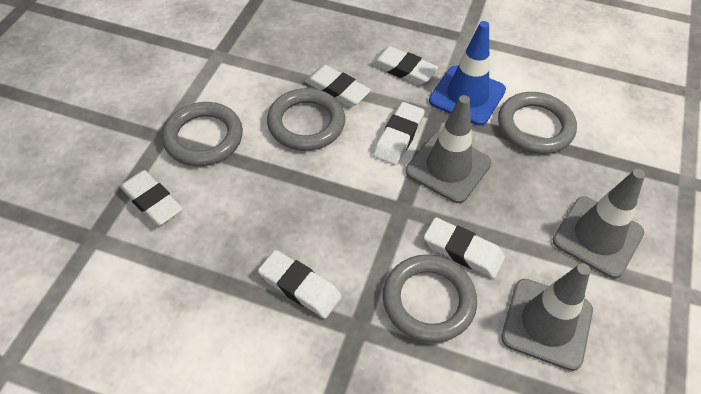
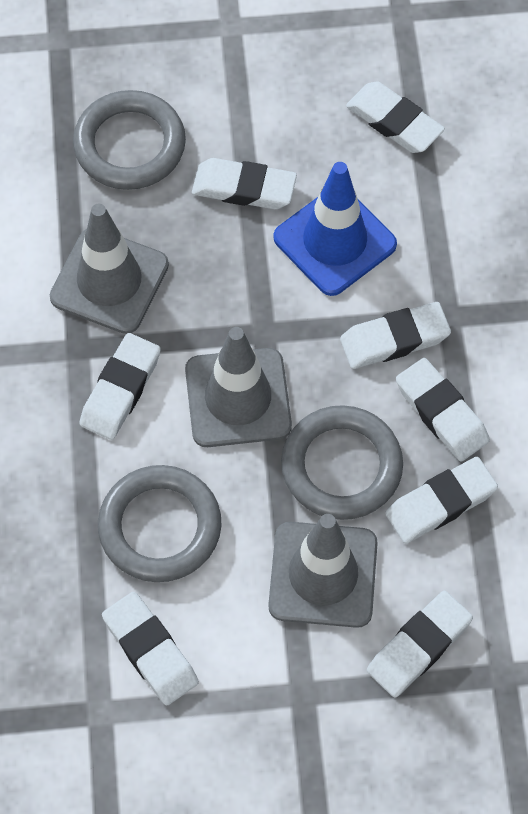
grey ring: [162,102,243,166] [267,88,345,151] [383,255,477,343] [498,92,577,154] = 4 -> [73,90,186,190] [98,465,222,582] [281,405,403,520] = 3
white eraser: [120,170,183,226] [258,250,342,318] [305,65,371,107] [371,46,438,85] [373,102,425,165] [424,217,505,278] = 6 -> [79,333,161,440] [102,592,199,705] [192,158,297,209] [340,302,451,369] [346,81,445,153] [367,591,473,698] [385,457,498,543] [396,358,490,462] = 8

